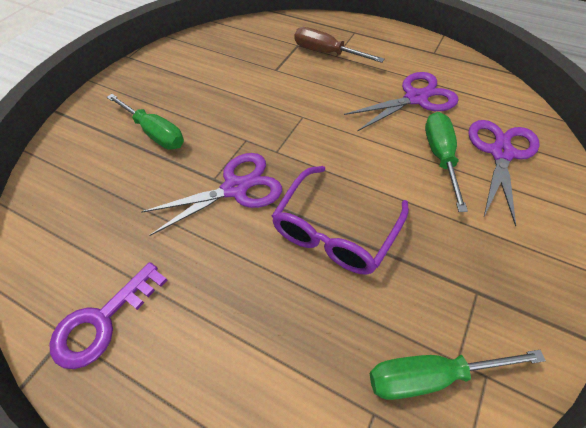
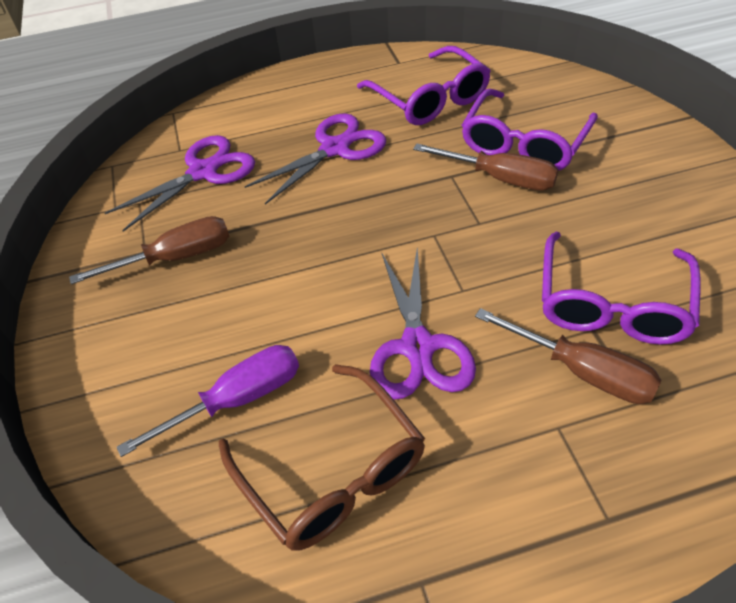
brown glasses: none = 0 -> [219,364,425,551] = 1
brown screwdriver: [294,27,385,63] = 1 -> [69,216,229,284] [413,143,558,190] [475,308,661,404] = 3
green screwdriver: [107,94,184,150] [370,350,546,400] [425,112,468,212] = 3 -> none = 0
purple glasses: [272,166,409,275] = 1 -> [357,46,491,125] [462,89,598,171] [542,232,701,345] = 3
purple key: [49,262,167,369] = 1 -> none = 0
purple screwdriver: none = 0 -> [117,345,299,457] = 1

